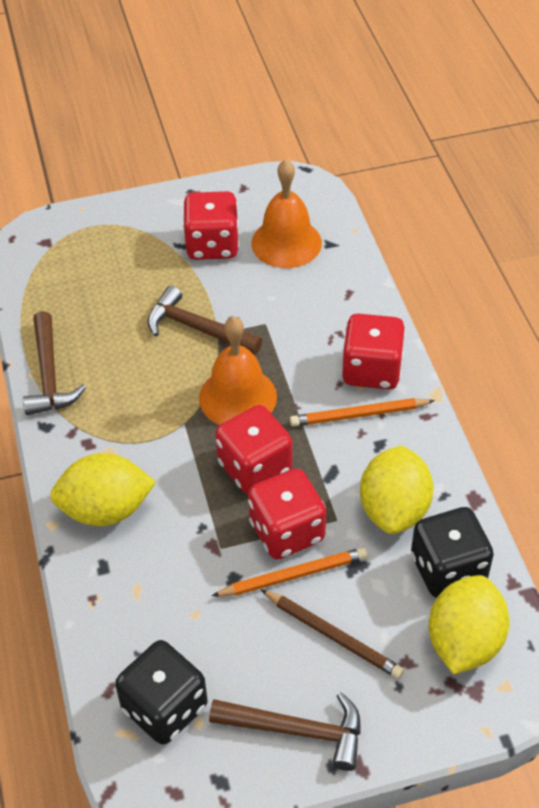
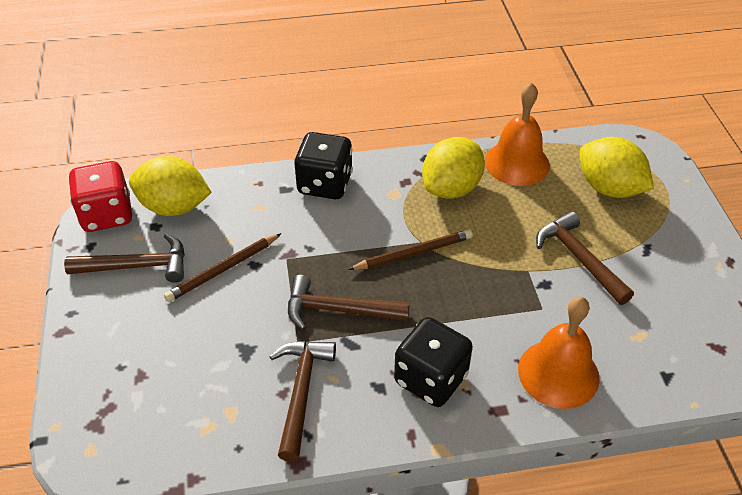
brown hammer: [23,311,86,415] [147,286,262,355] [209,692,361,771] = 3 -> [64,234,185,283] [269,341,336,462] [288,275,410,330] [536,211,634,305] = 4
brown pencil: [261,589,404,679] = 1 -> [164,233,282,302] [348,229,473,270] = 2
orange pencil: [212,547,367,597] [290,398,435,427] = 2 -> none = 0
red dice: [183,191,239,260] [215,405,292,494] [248,468,326,559] [341,314,405,389] = 4 -> [68,161,132,232] = 1

